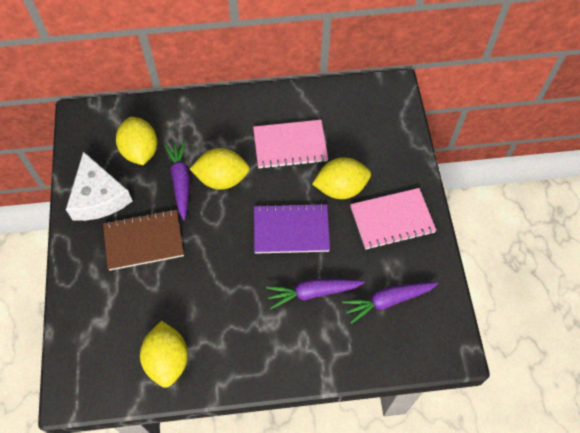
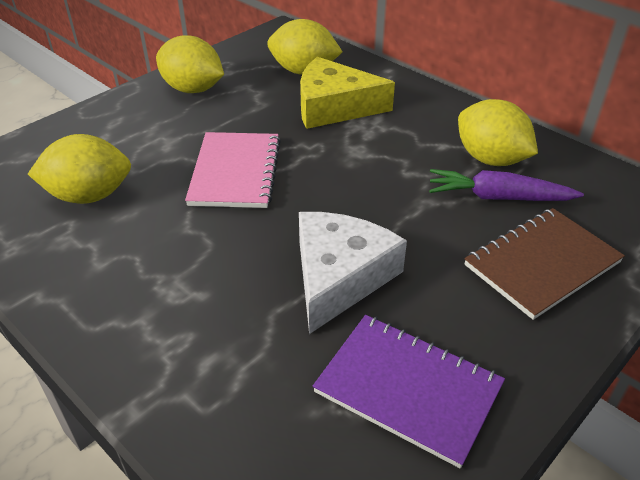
pink notebook: [253,120,328,169] [350,188,437,250] = 2 -> [185,132,281,208] = 1
purple carrot: [164,141,190,220] [266,279,365,309] [342,282,438,324] = 3 -> [429,169,584,201] = 1
yellow cheese: none = 0 -> [300,57,395,129] = 1

